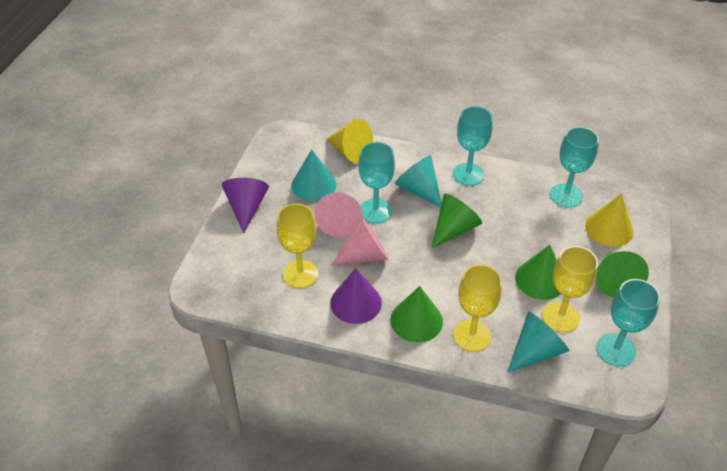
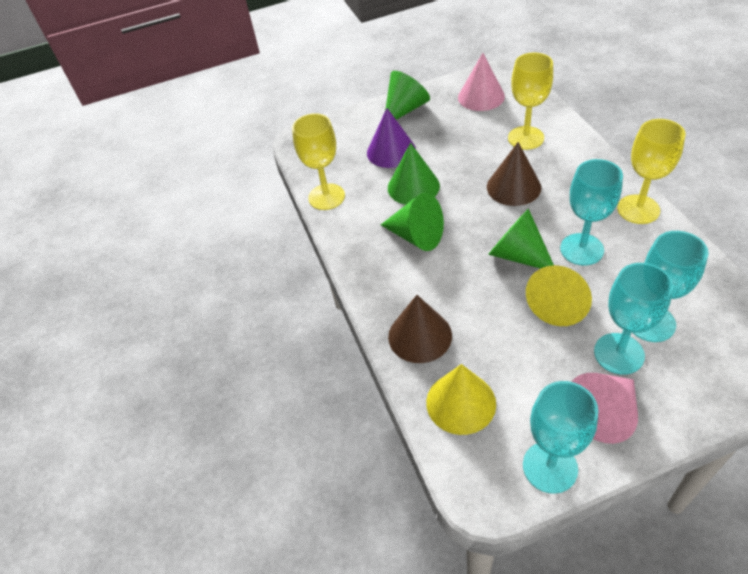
brown cone: none = 0 -> [388,295,452,363] [487,142,541,206] = 2
purple cone: [222,178,269,233] [330,268,382,324] = 2 -> [367,108,416,168] = 1
turquoise cone: [292,149,336,201] [395,156,442,207] [507,312,569,372] = 3 -> none = 0

